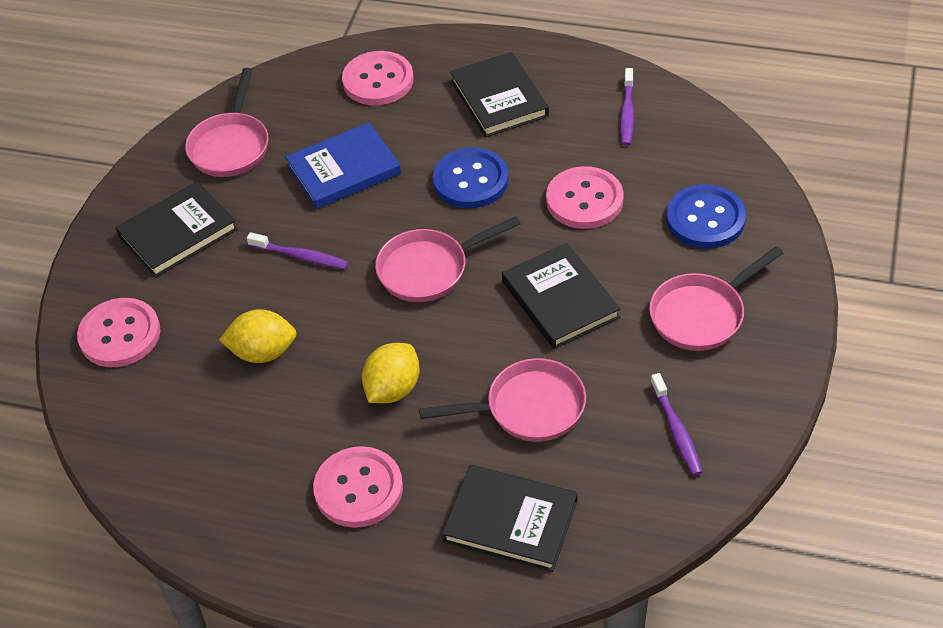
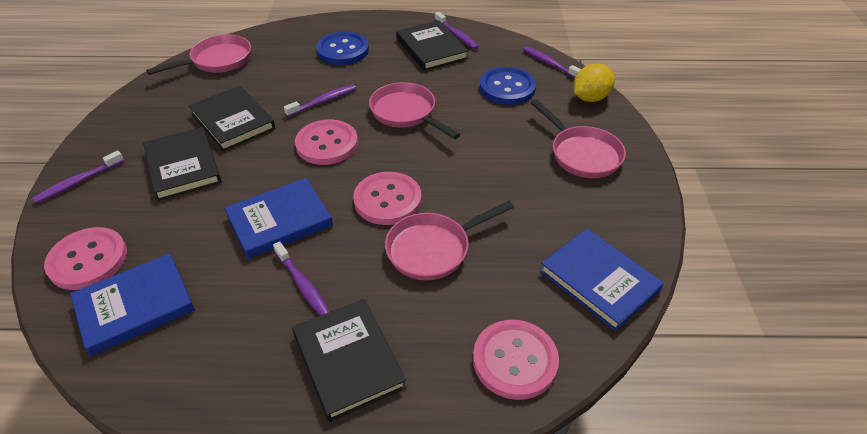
blue book: [285,122,401,209] = 1 -> [70,253,195,356] [224,178,333,259] [540,229,664,331] = 3
purple toothbrush: [247,232,349,269] [620,68,634,146] [650,373,703,476] = 3 -> [32,151,124,203] [273,241,330,316] [284,84,356,117] [435,12,479,49] [523,46,581,79] = 5
yellow lemon: [219,309,296,363] [362,343,420,403] = 2 -> [573,64,615,102] = 1

